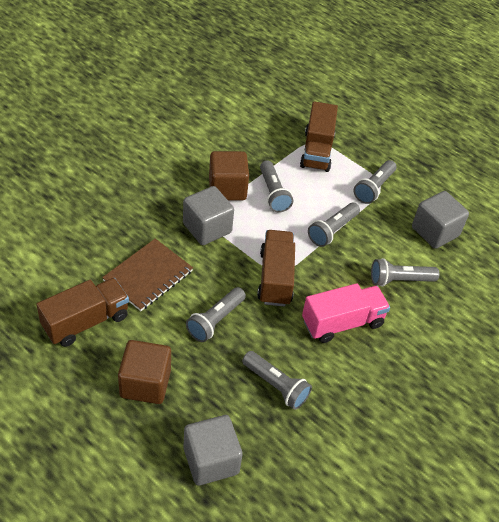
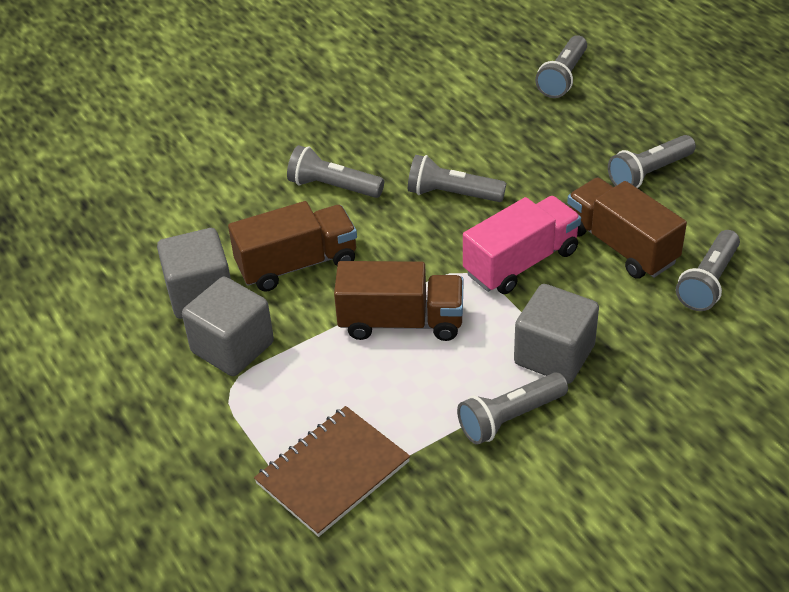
brown cube: [118,340,171,404] [209,151,249,200] = 2 -> none = 0

